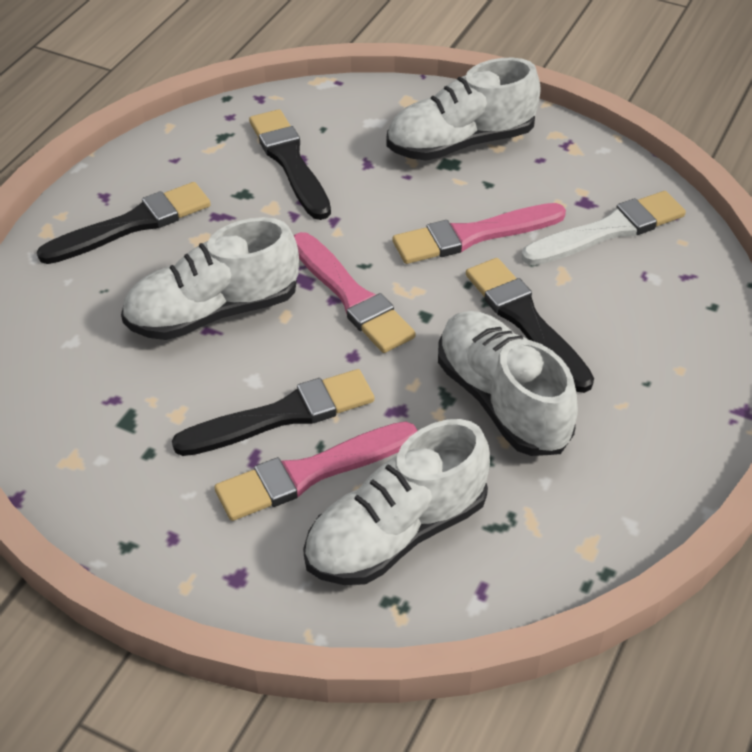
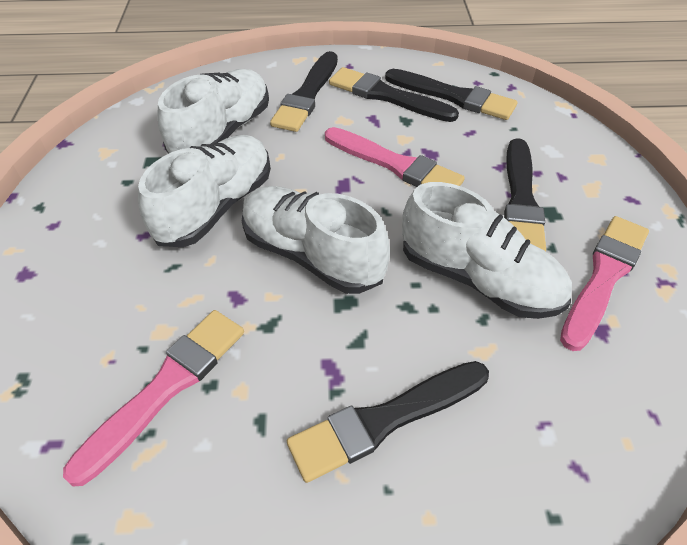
black brush: [37,182,211,264] [172,369,374,456] [249,109,331,220] [466,258,594,393] = 4 -> [270,51,338,132] [287,361,489,483] [329,67,459,122] [385,69,517,120] [504,138,546,251] = 5
white brush: [521,191,686,265] = 1 -> none = 0

